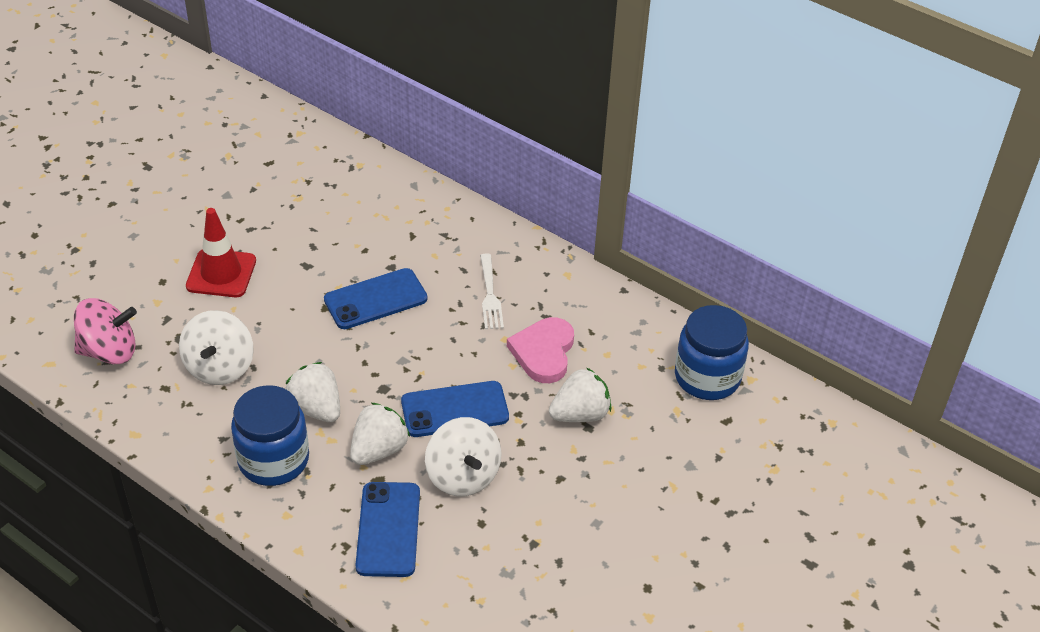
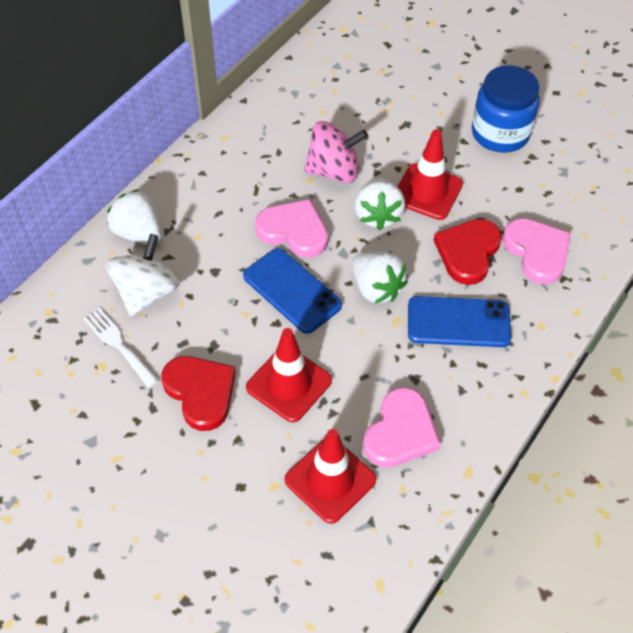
blue jar: [231,385,309,486] [675,305,749,400] = 2 -> [472,65,540,153] = 1
blue phone: [324,268,427,329] [355,482,420,577] [401,381,509,437] = 3 -> [243,248,342,334] [408,296,511,347] = 2
pink heart: [507,317,574,383] = 1 -> [255,199,328,258] [363,387,441,468] [503,218,571,284] = 3
red heart: none = 0 -> [161,356,236,431] [434,219,502,285] = 2
red traffic cone: [186,208,256,297] = 1 -> [246,328,332,422] [284,429,377,524] [397,129,463,220] = 3
white spinning top: [179,310,254,385] [425,417,502,496] = 2 -> [106,234,180,316] = 1

